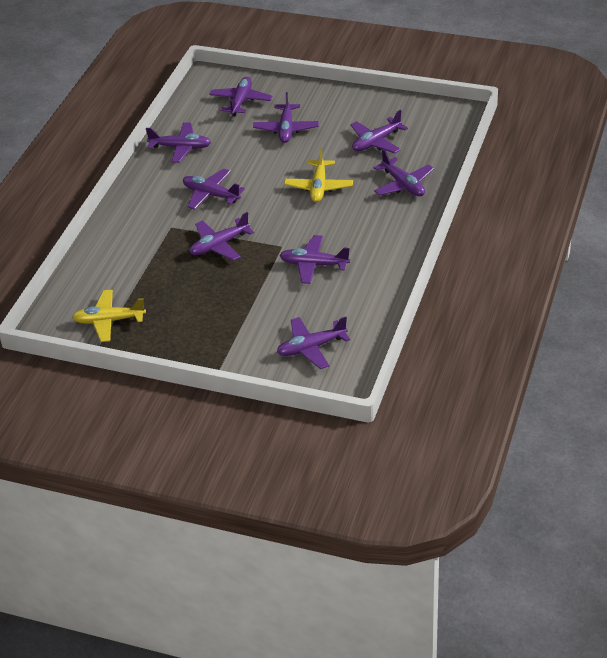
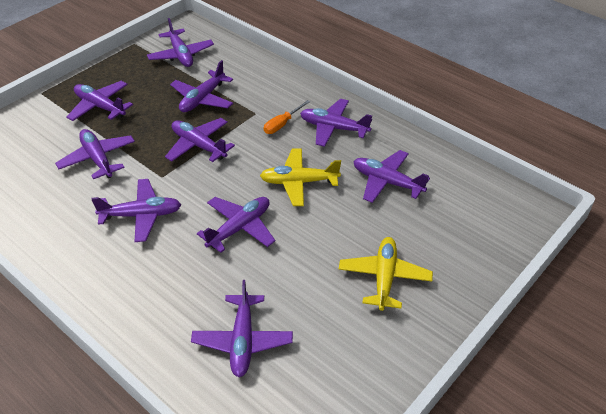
orange screwdriver: none = 0 -> [264,100,310,134] = 1
purple plane: [146,122,211,163] [183,169,245,210] [190,212,254,261] [209,77,273,116] [253,92,319,143] [277,317,350,369] [279,235,350,284] [351,110,408,154] [373,149,434,196] = 9 -> [55,129,135,179] [66,81,133,121] [91,179,181,242] [147,18,214,67] [165,118,235,162] [170,60,233,112] [191,280,293,377] [197,197,275,253] [300,99,372,147] [353,150,430,203] = 10

